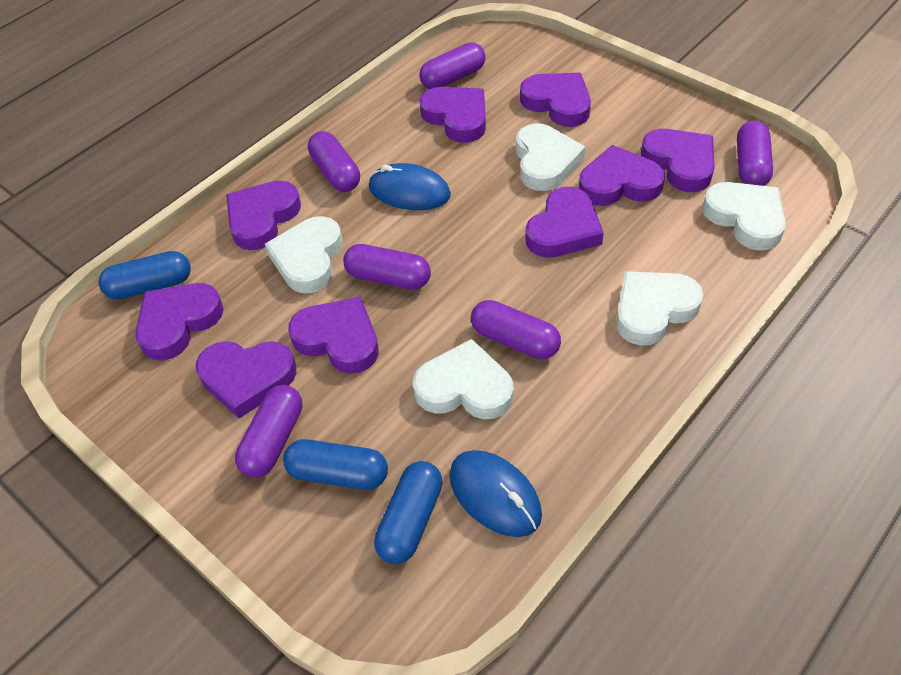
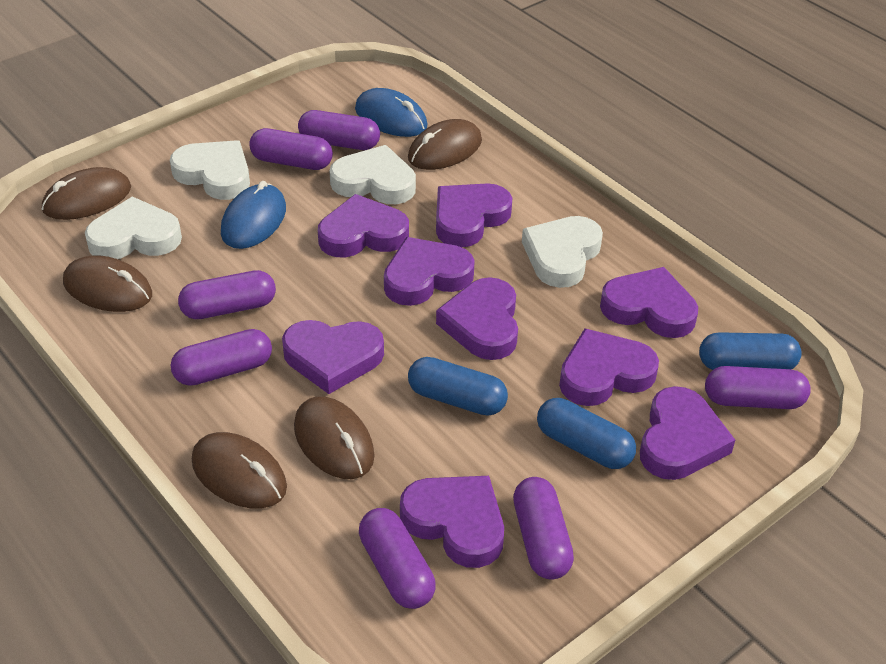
brown mouse: none = 0 -> [42,167,131,220] [63,255,152,312] [192,432,287,509] [294,396,375,479] [408,119,482,170] = 5
purple capsule: [235,385,303,478] [308,131,360,192] [343,244,431,290] [419,42,486,89] [471,300,561,359] [737,121,773,186] = 6 -> [171,329,272,386] [178,270,276,319] [249,128,333,170] [298,110,380,150] [359,508,436,609] [513,477,574,580] [705,366,811,409] = 7
white heart: [265,216,343,293] [413,339,514,419] [516,123,585,191] [616,271,703,345] [702,182,786,251] = 5 -> [85,196,182,259] [170,140,250,200] [329,145,416,204] [522,216,603,288] = 4

